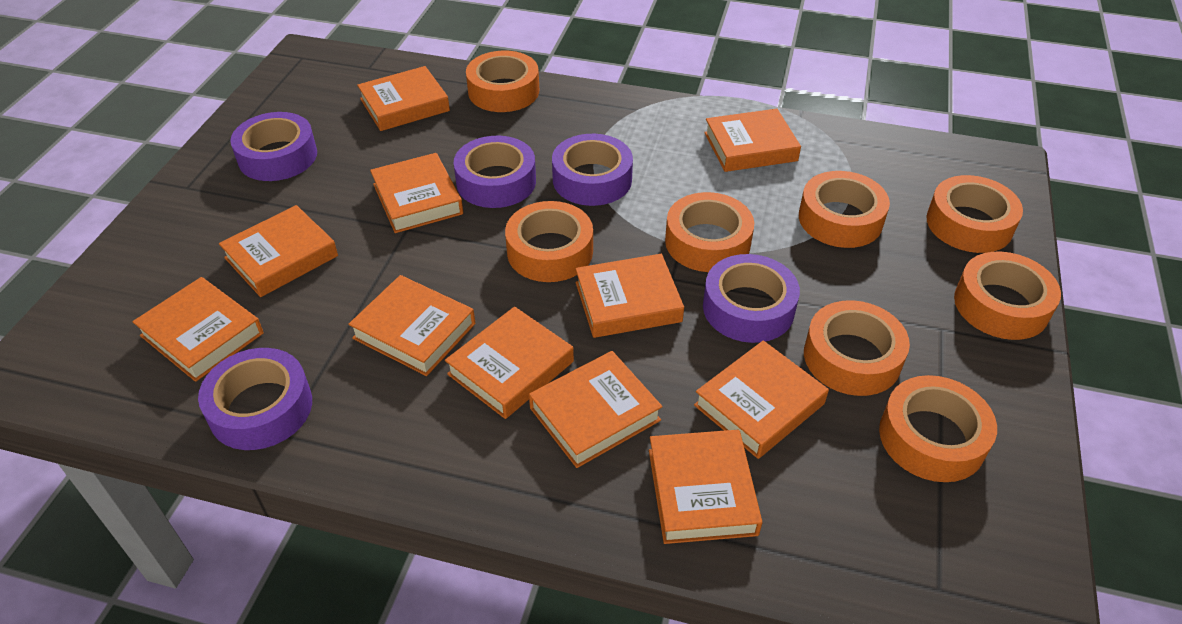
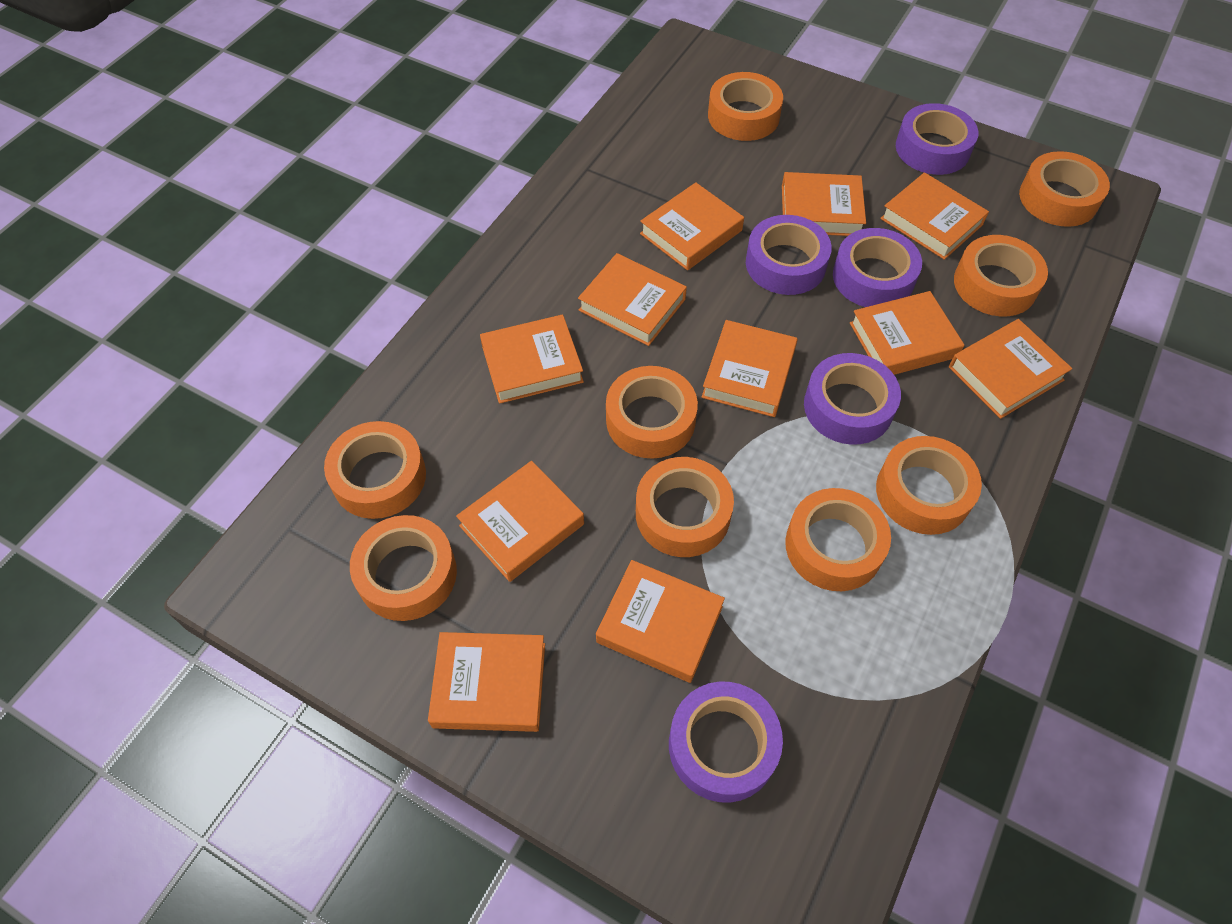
orange tape: [466,51,539,112] [505,201,593,282] [665,192,754,272] [799,171,890,248] [804,300,910,396] [879,375,997,482] [926,175,1023,253] [954,251,1061,340] = 8 -> [324,421,426,519] [350,515,457,621] [606,366,698,459] [636,457,734,557] [708,72,783,141] [785,488,891,591] [876,436,982,535] [954,235,1048,316] [1019,151,1110,227] = 9

